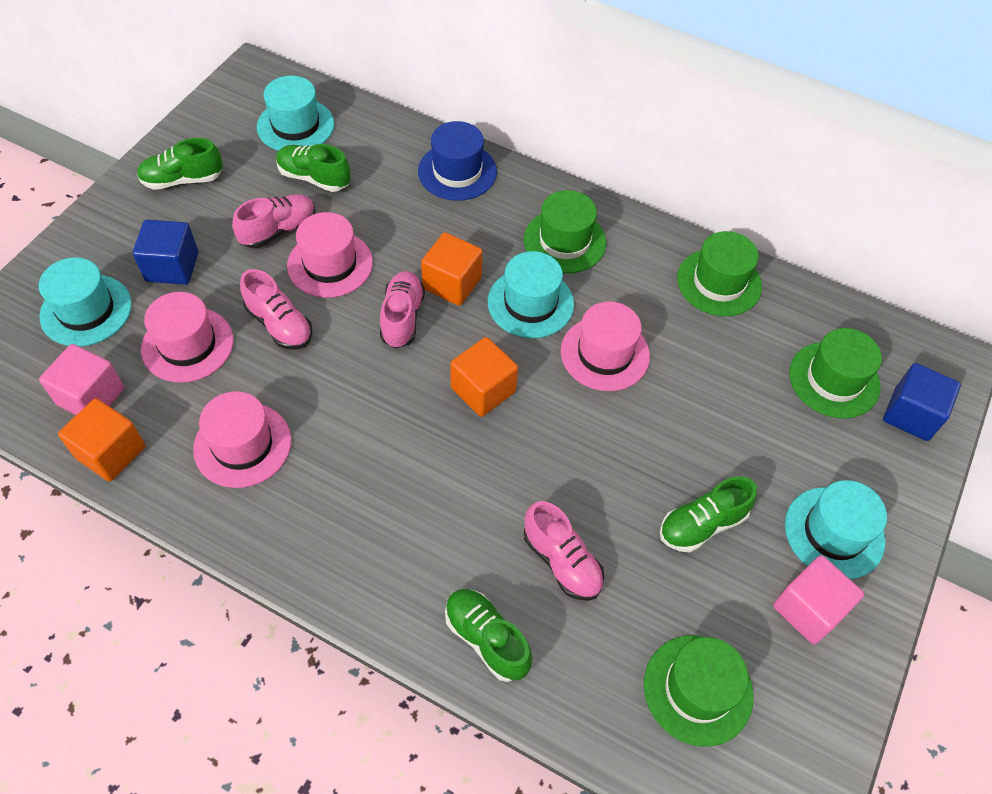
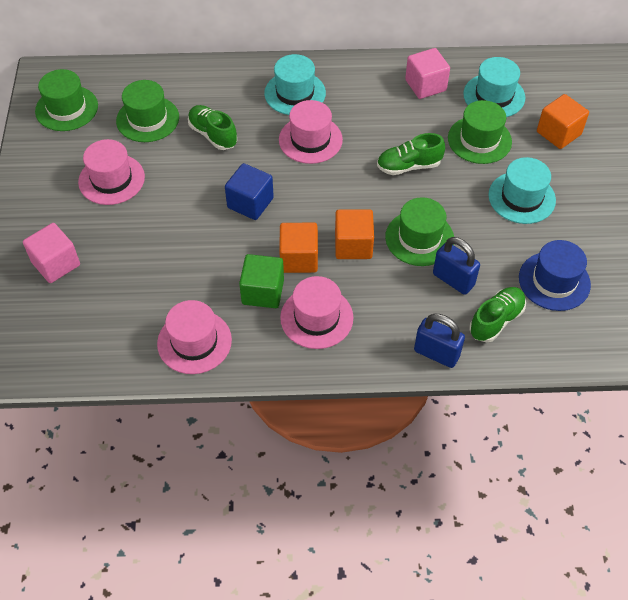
blue cube: [133,220,198,285] [883,363,961,441] = 2 -> [225,163,274,220] = 1
blue padlock: none = 0 -> [414,314,465,368] [433,237,480,295] = 2
green cube: none = 0 -> [239,254,284,308] = 1
green shoe: [137,138,223,190] [276,144,351,192] [445,589,532,682] [660,476,757,553] = 4 -> [188,105,237,150] [377,133,445,175] [469,287,526,343] = 3
pink shoe: [232,194,316,248] [240,269,312,350] [380,271,425,348] [524,501,604,601] = 4 -> none = 0
turquoise hat: [39,257,132,346] [257,76,334,151] [488,251,574,338] [785,480,887,579] = 4 -> [264,54,326,115] [463,57,525,117] [488,157,556,224] = 3

